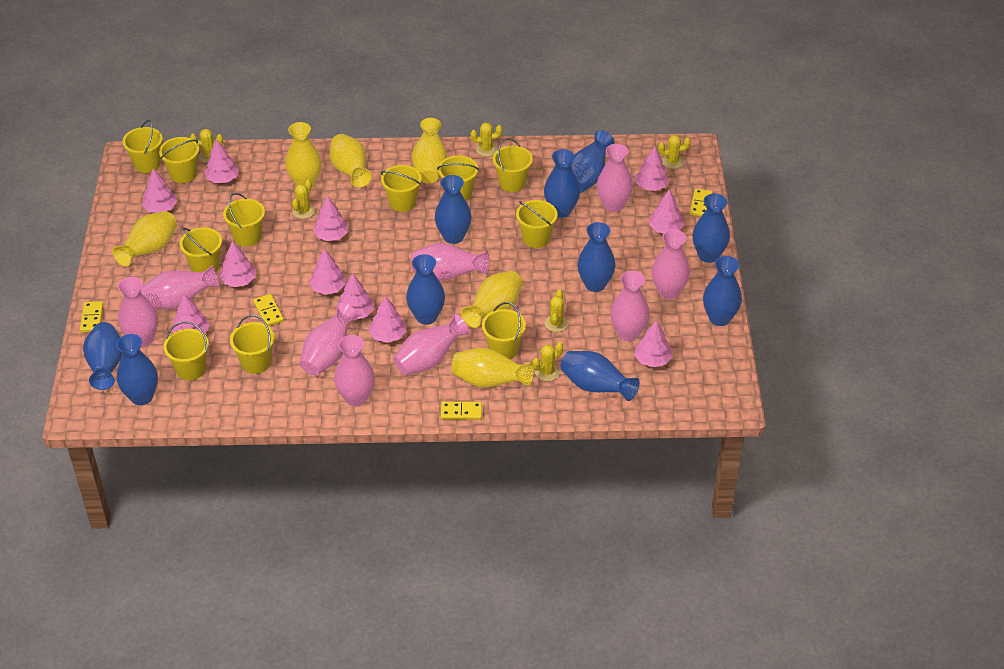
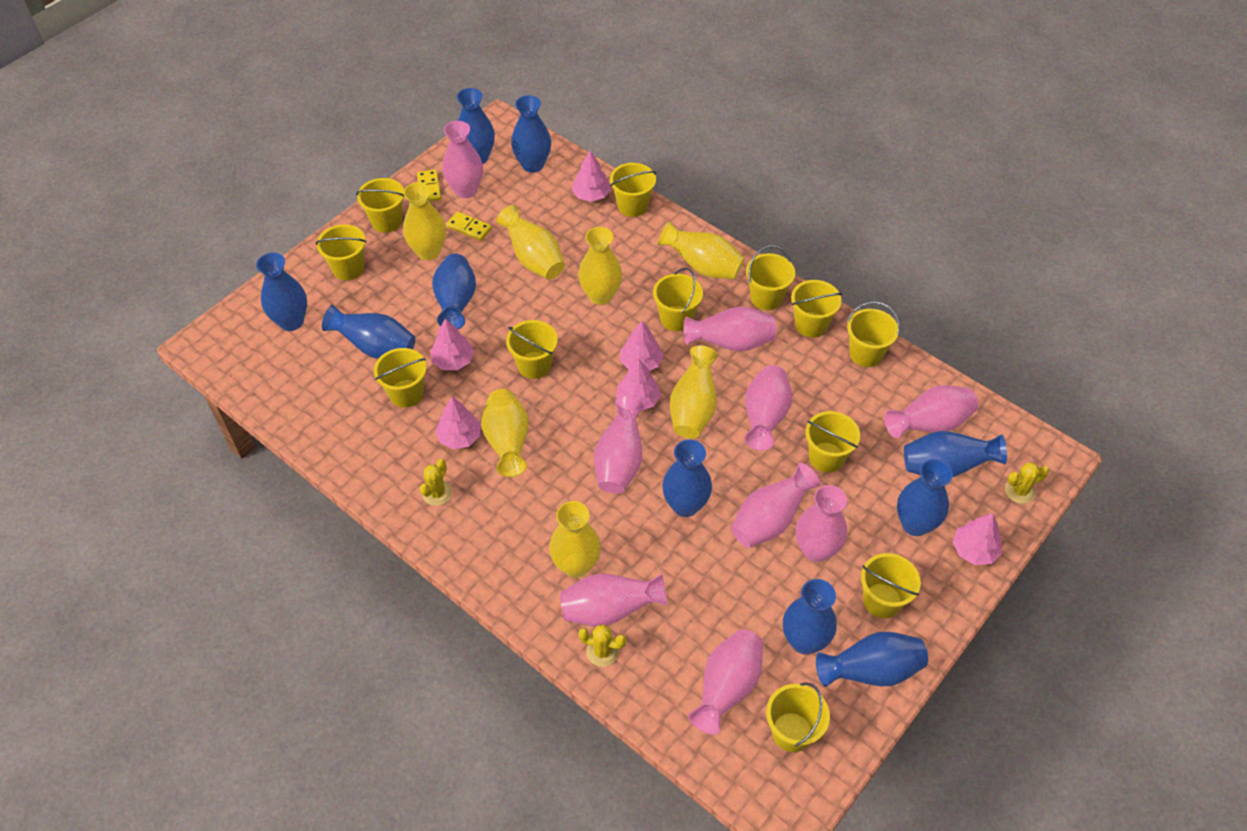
pink tree: [142,169,177,213] [172,294,210,334] [204,139,239,183] [219,241,255,287] [309,248,346,295] [313,196,348,241] [336,273,374,320] [369,296,407,343] [634,320,673,367] [635,147,670,191] [649,189,684,233] = 11 -> [430,319,474,370] [435,397,481,449] [572,151,611,202] [616,359,661,411] [620,321,664,371] [952,513,1002,565] = 6
yellow bucket: [122,120,163,173] [159,137,199,183] [163,321,209,380] [180,227,222,272] [223,193,265,247] [230,315,275,374] [381,165,422,212] [437,155,479,200] [482,302,526,359] [493,138,533,192] [516,200,558,248] = 11 -> [315,224,367,280] [356,178,404,233] [374,348,427,407] [506,320,558,379] [610,163,656,217] [653,268,703,331] [746,246,795,310] [766,682,830,752] [791,280,842,337] [805,411,860,472] [847,301,900,367] [861,553,921,618] = 12
yellow cactus: [190,129,223,163] [292,179,315,219] [471,123,502,156] [533,342,563,381] [544,290,568,332] [658,135,691,169] = 6 -> [420,459,452,506] [578,625,626,667] [1005,463,1049,504] = 3
yellow domino: [80,301,104,332] [253,294,284,326] [441,402,482,420] [689,189,713,217] = 4 -> [417,170,441,202] [446,211,492,241] = 2
yellow vase: [112,211,177,267] [285,122,321,188] [330,134,372,188] [412,118,447,184] [452,348,534,388] [461,271,523,328] = 6 -> [403,182,446,260] [481,389,529,477] [496,205,565,279] [549,501,601,578] [578,227,622,305] [658,221,745,279] [670,345,718,439] = 7

